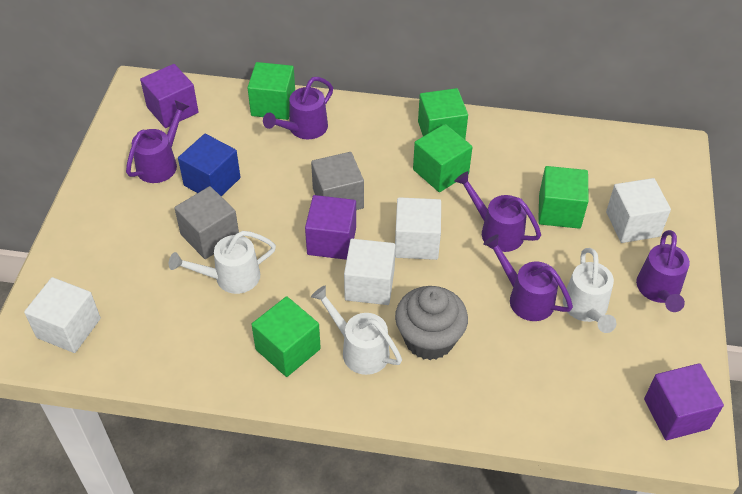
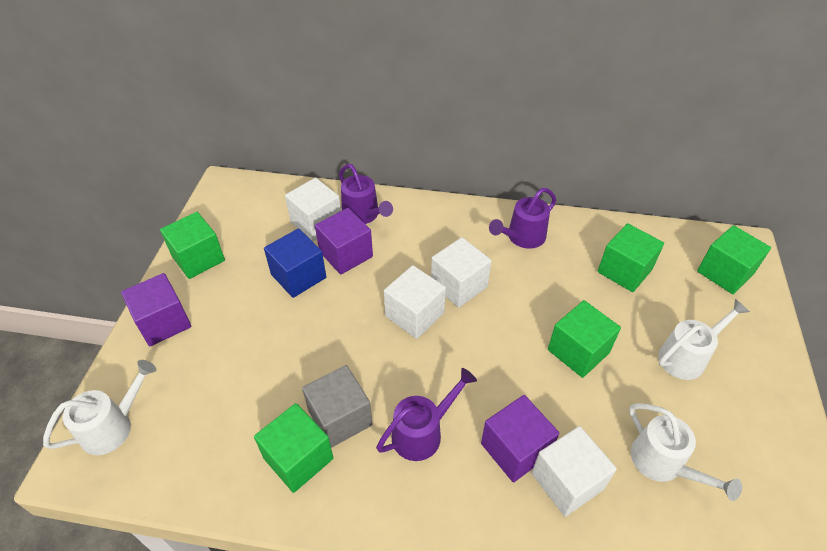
grey cube: [174,186,239,259] [311,152,364,210] = 2 -> [302,365,372,448] = 1
grey cupcake: [395,286,468,360] = 1 -> none = 0
purple watering can: [126,100,190,183] [263,77,333,139] [454,171,541,252] [483,234,573,321] [636,230,690,312] = 5 -> [339,164,393,224] [376,368,477,461] [489,188,557,249] = 3

